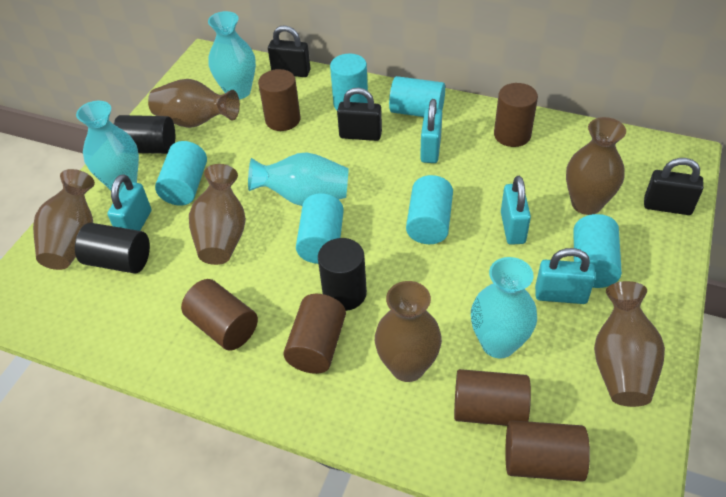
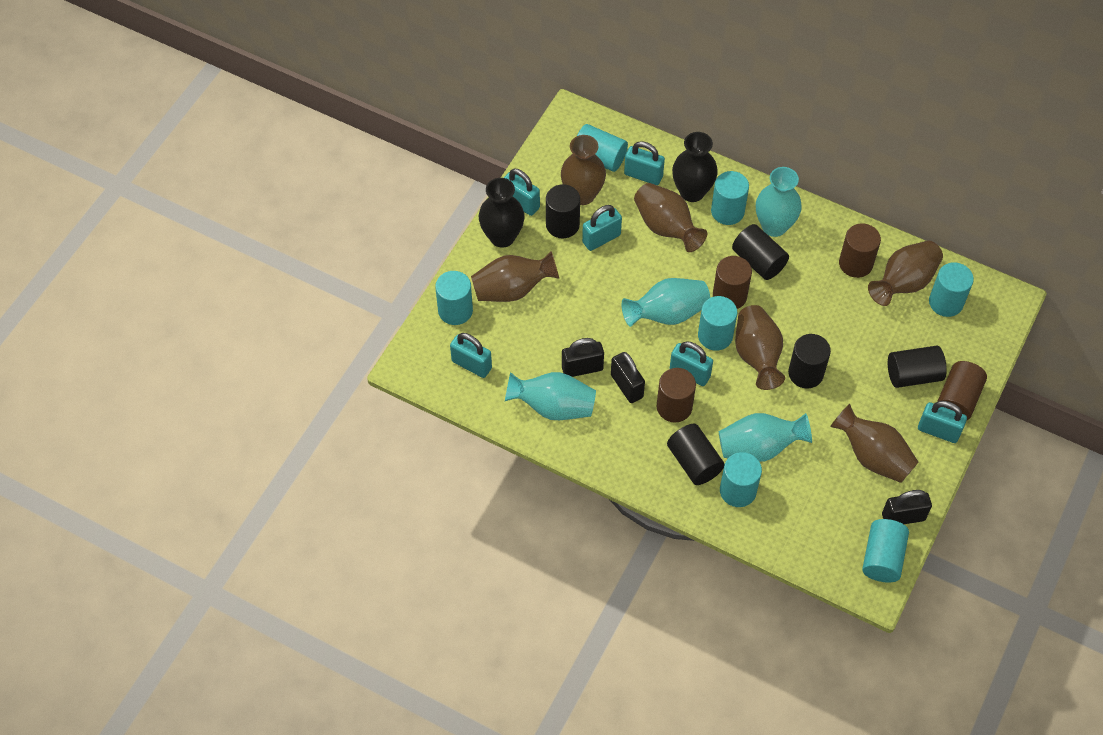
black cylinder: [75,223,150,273] [114,115,175,154] [318,238,367,311] = 3 -> [546,184,580,238] [667,424,725,485] [732,224,789,280] [788,334,831,388] [888,346,947,388] = 5
black vase: none = 0 -> [479,178,525,248] [672,132,718,202] = 2
brown cylinder: [181,279,258,351] [258,69,301,131] [283,294,346,374] [454,369,531,426] [494,83,538,147] [505,420,590,482] = 6 -> [657,368,696,423] [713,256,752,309] [839,223,881,278] [937,361,987,420] = 4
turquoise cylinder: [155,141,207,206] [296,193,344,264] [330,54,368,110] [389,76,445,117] [406,175,453,244] [574,214,622,288] = 6 -> [435,271,473,325] [577,124,628,172] [698,296,737,351] [711,171,749,225] [720,452,762,507] [862,519,909,583] [929,262,974,317] = 7
turquoise padlock: [107,174,151,231] [420,99,442,163] [501,176,531,245] [535,248,596,304] = 4 -> [450,333,492,378] [504,169,540,216] [582,205,622,251] [624,141,665,185] [670,341,713,386] [918,401,967,443] = 6

